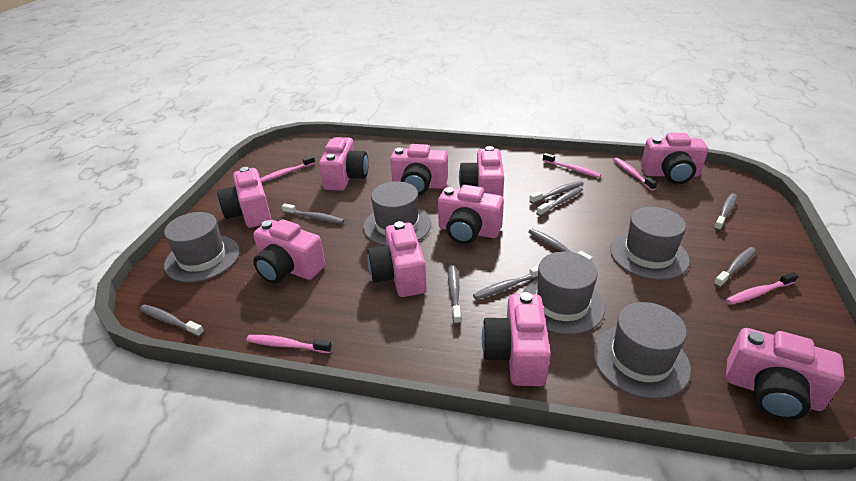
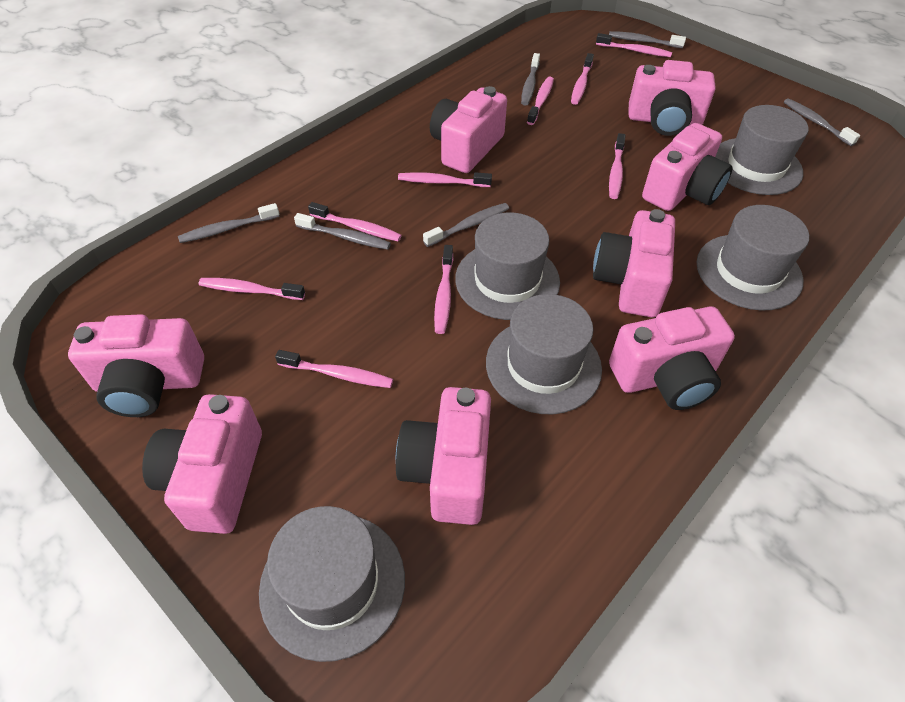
grey toothbrush: [139,304,204,337] [282,203,344,224] [448,265,461,325] [473,266,539,300] [528,229,593,262] [529,181,584,204] [536,187,583,216] [714,194,737,231] [714,247,756,288] = 9 -> [178,203,280,243] [294,213,391,250] [423,203,509,247] [521,53,540,106] [609,31,686,48] [784,98,860,146] = 6
pink camera: [217,167,271,228] [253,219,325,284] [319,137,368,191] [367,221,427,297] [390,144,448,195] [438,185,504,244] [459,146,504,197] [482,292,551,386] [641,133,708,184] [726,328,845,420] = 10 -> [68,314,204,417] [142,394,262,534] [396,387,491,525] [430,86,507,173] [593,209,675,317] [609,306,735,410] [629,60,716,136] [642,123,733,211] = 8
pink toothbrush: [246,335,332,353] [260,156,315,183] [543,153,601,178] [613,158,657,191] [726,272,798,305] = 5 -> [198,278,305,300] [275,350,393,388] [308,202,402,241] [398,172,492,187] [434,245,453,334] [527,76,554,125] [571,53,594,105] [596,33,672,57] [609,133,625,199] = 9

